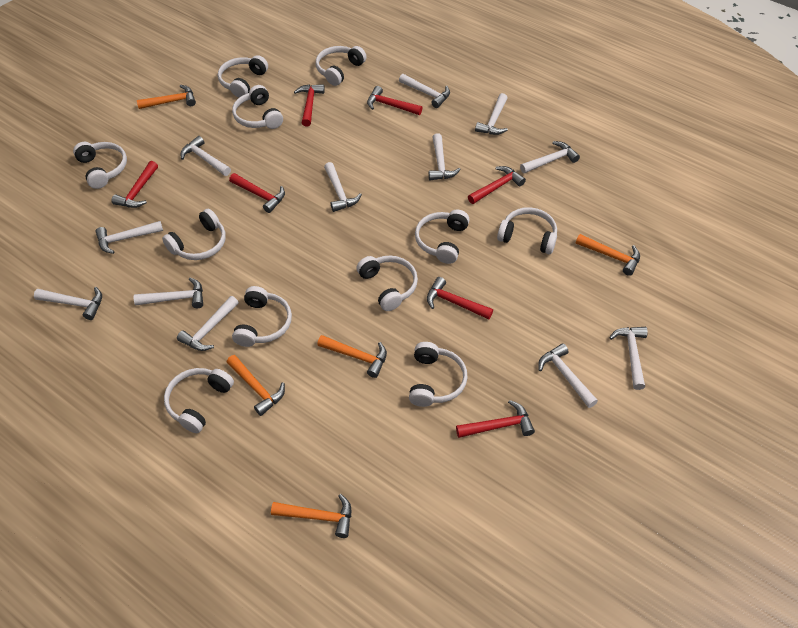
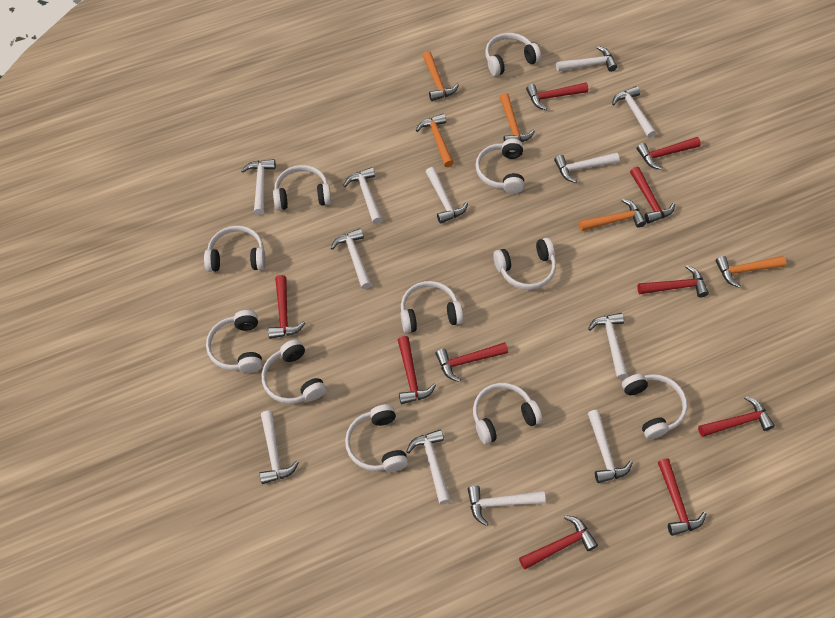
red hammer: [111,161,158,208] [229,173,285,213] [294,84,325,126] [367,86,422,115] [427,277,493,319] [456,400,535,438] [468,166,526,204] = 7 -> [268,275,305,339] [398,336,436,404] [435,342,508,382] [519,515,598,570] [526,83,588,110] [630,167,675,223] [637,137,701,170] [637,265,709,297] [658,458,706,536] [698,396,775,437] = 10

